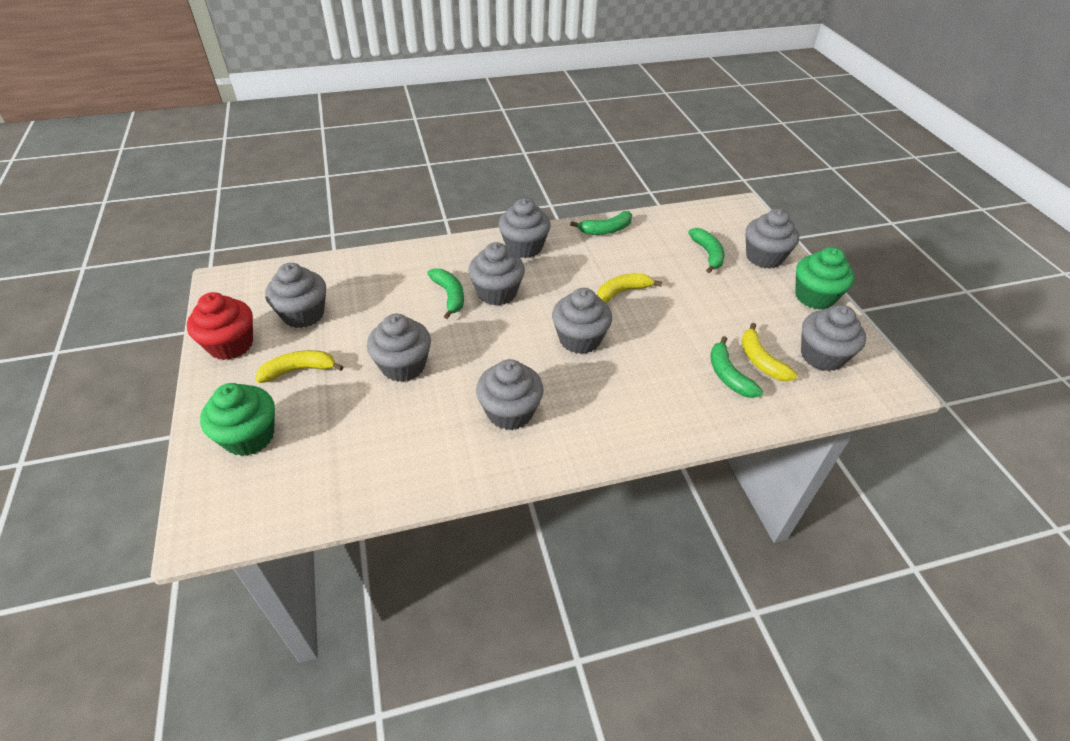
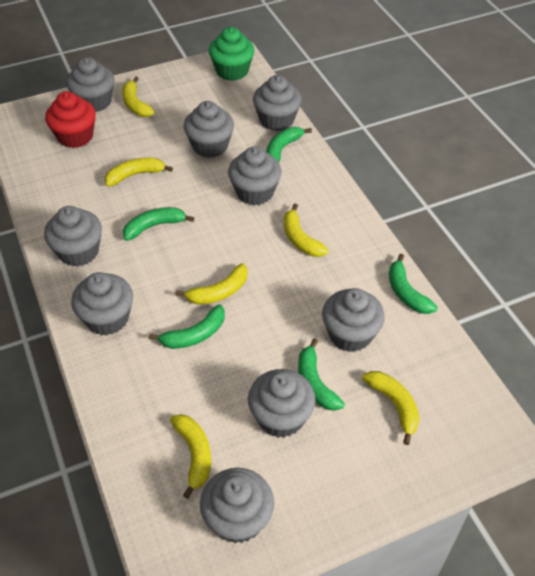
green banana: [427,268,464,319] [570,211,632,235] [688,228,725,273] [711,336,763,398] = 4 -> [123,207,194,241] [149,304,225,349] [266,127,312,162] [298,338,345,411] [389,254,438,314] = 5
green cupcake: [200,383,275,456] [795,247,854,310] = 2 -> [209,27,254,81] = 1
grey cupcake: [265,263,326,328] [367,314,431,382] [468,242,525,305] [476,359,544,430] [499,198,551,258] [552,288,612,354] [746,209,799,269] [801,305,866,371] = 8 -> [44,206,102,267] [66,57,114,112] [71,272,133,335] [183,101,234,158] [200,468,274,543] [228,146,282,206] [248,369,316,438] [253,75,302,131] [322,288,385,352] = 9
yellow banana: [256,350,343,383] [597,273,662,304] [741,323,798,382] = 3 -> [105,158,173,187] [122,77,155,117] [170,414,211,499] [176,263,248,305] [284,204,329,257] [362,371,419,445] = 6

